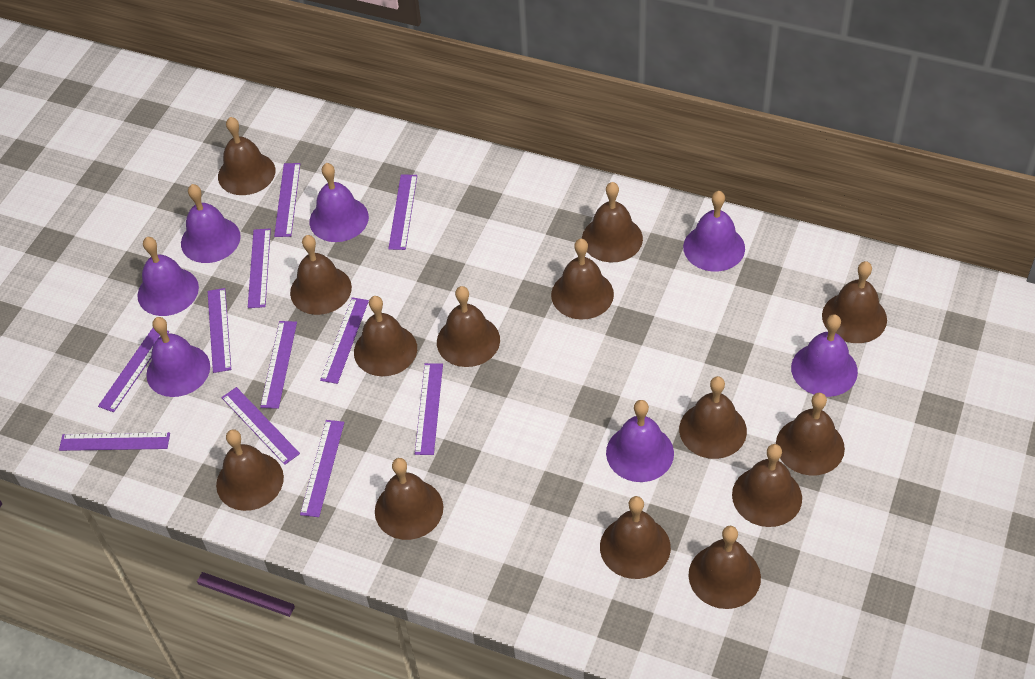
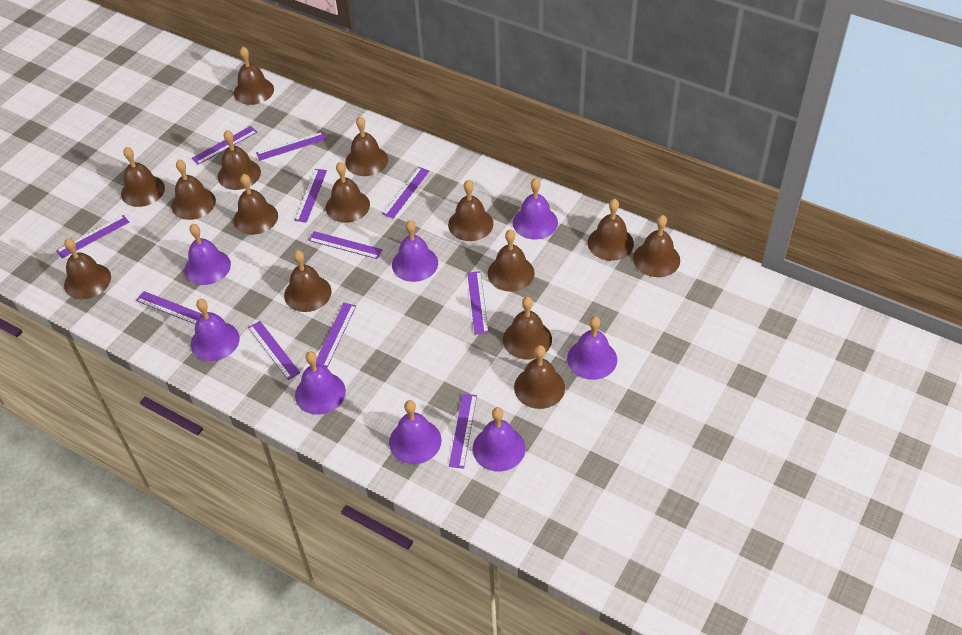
brown bell: [216,429,284,511] [218,117,275,195] [290,235,352,315] [354,296,417,376] [375,458,443,540] [437,286,500,367] [551,239,614,320] [582,182,643,262] [600,496,671,579] [679,376,747,459] [688,526,761,609] [732,444,802,527] [776,393,845,475] [822,261,887,343] = 14 -> [64,238,111,299] [121,147,165,207] [171,160,216,220] [218,130,261,190] [233,174,278,235] [234,47,274,105] [284,250,331,312] [326,162,370,223] [345,116,388,176] [448,180,493,241] [488,229,534,291] [503,296,552,359] [514,345,565,409] [588,199,634,261] [633,215,680,277] = 15
purple bell: [137,237,199,316] [146,317,210,397] [181,184,241,263] [310,163,369,242] [606,400,674,482] [683,191,745,272] [791,314,858,397] = 7 -> [184,224,231,285] [191,299,240,361] [295,351,346,415] [389,400,442,464] [392,220,438,282] [473,407,525,471] [513,178,558,240] [567,316,617,380] = 8

